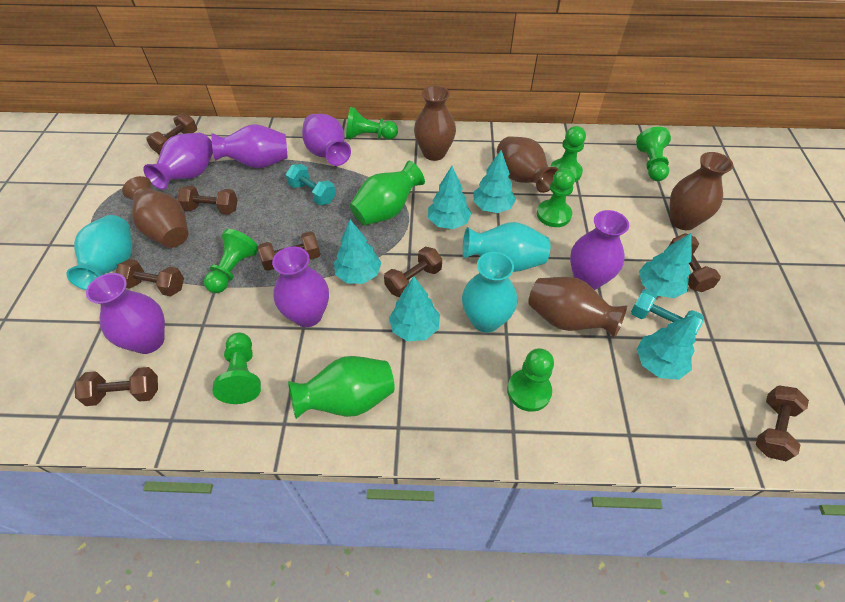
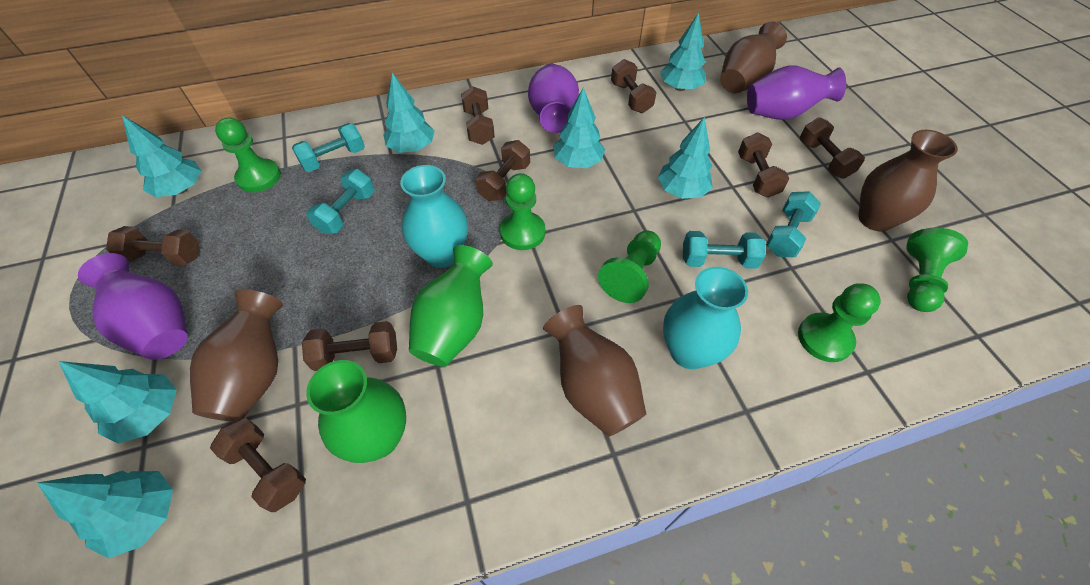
brown vase: [122,176,188,248] [414,86,456,161] [497,136,559,193] [528,277,627,338] [670,152,733,230] = 5 -> [190,290,283,422] [543,305,646,437] [720,22,787,93] [858,130,958,232] = 4
green pawn: [204,229,258,293] [212,332,261,404] [346,107,398,140] [507,348,554,412] [537,168,575,227] [550,126,586,182] [636,127,671,181] = 7 -> [215,118,281,192] [500,173,545,250] [598,231,661,303] [798,283,881,362] [906,228,968,312] = 5
purple vase: [86,273,165,354] [143,133,213,190] [211,124,288,168] [272,247,329,327] [302,114,351,166] [570,210,629,290] = 6 -> [78,253,188,360] [528,64,579,133] [747,65,846,120] = 3
turquoise dumbbell: [286,164,336,205] [631,289,704,336] = 2 -> [292,123,365,172] [306,169,375,234] [683,231,765,269] [766,191,821,257] = 4
turquoise tree: [334,220,381,284] [389,276,440,341] [428,166,472,229] [473,150,516,213] [636,314,696,380] [639,233,692,298] = 6 -> [37,471,173,558] [59,361,177,444] [122,115,201,197] [383,73,435,153] [553,88,605,168] [658,117,713,199] [660,13,706,91] = 7
turquoise vase: [67,215,132,290] [462,252,517,333] [463,222,550,272] = 3 -> [400,165,468,268] [663,267,748,369] = 2

